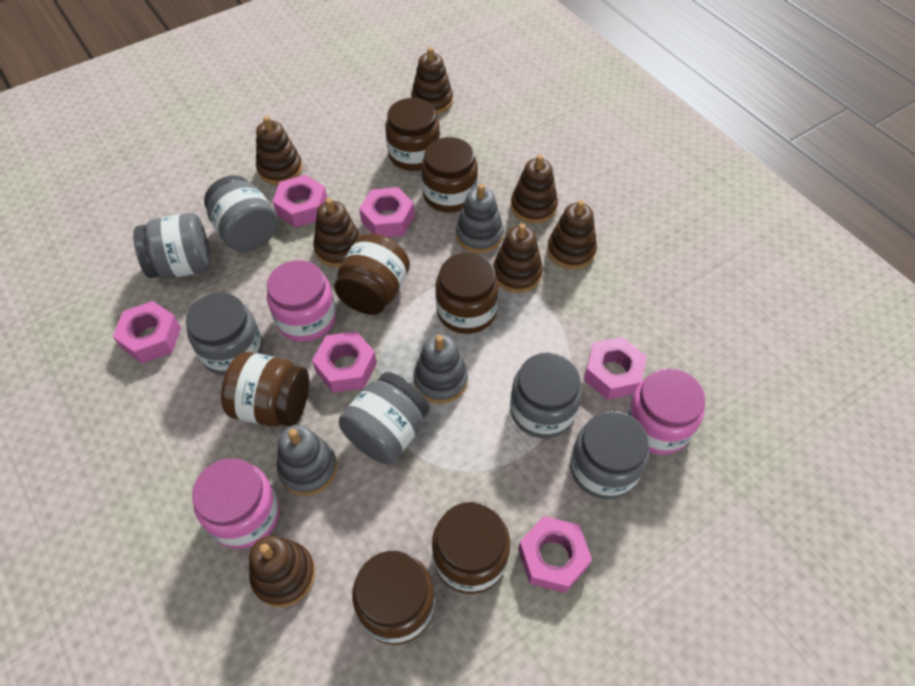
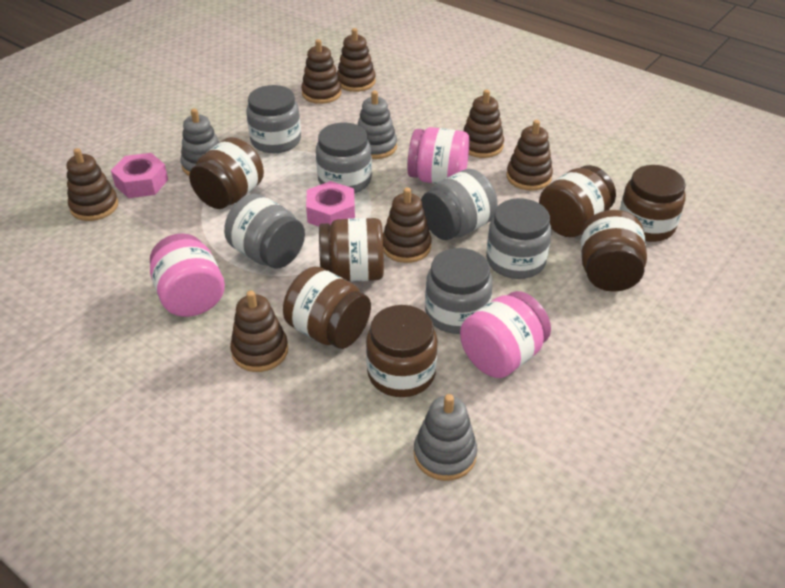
pink nut: [113,301,181,363] [272,175,327,228] [312,331,377,393] [359,187,415,237] [518,516,592,593] [584,337,647,400] = 6 -> [111,153,168,198] [306,181,355,227] = 2

